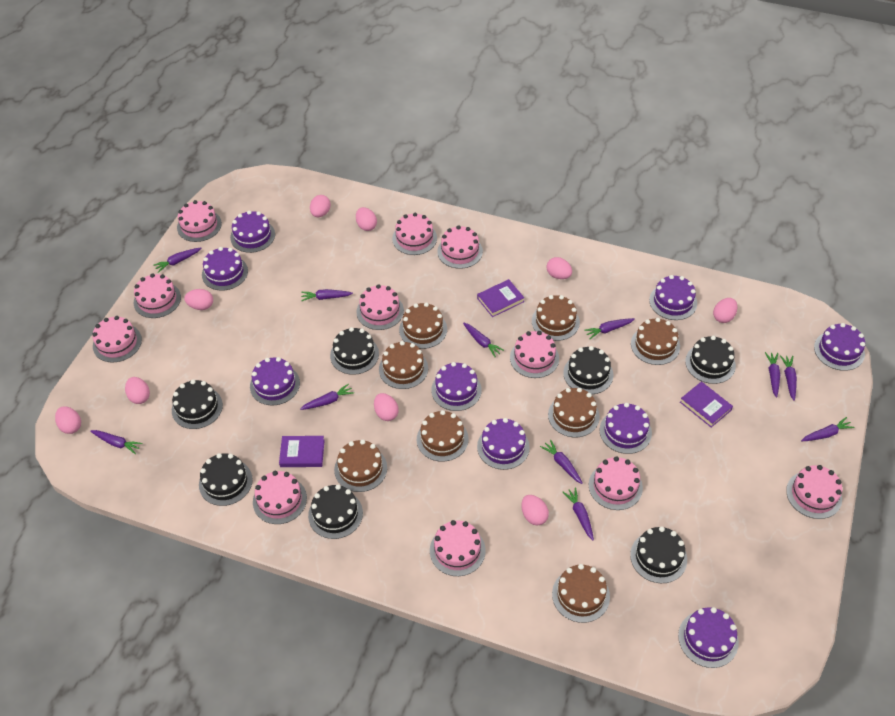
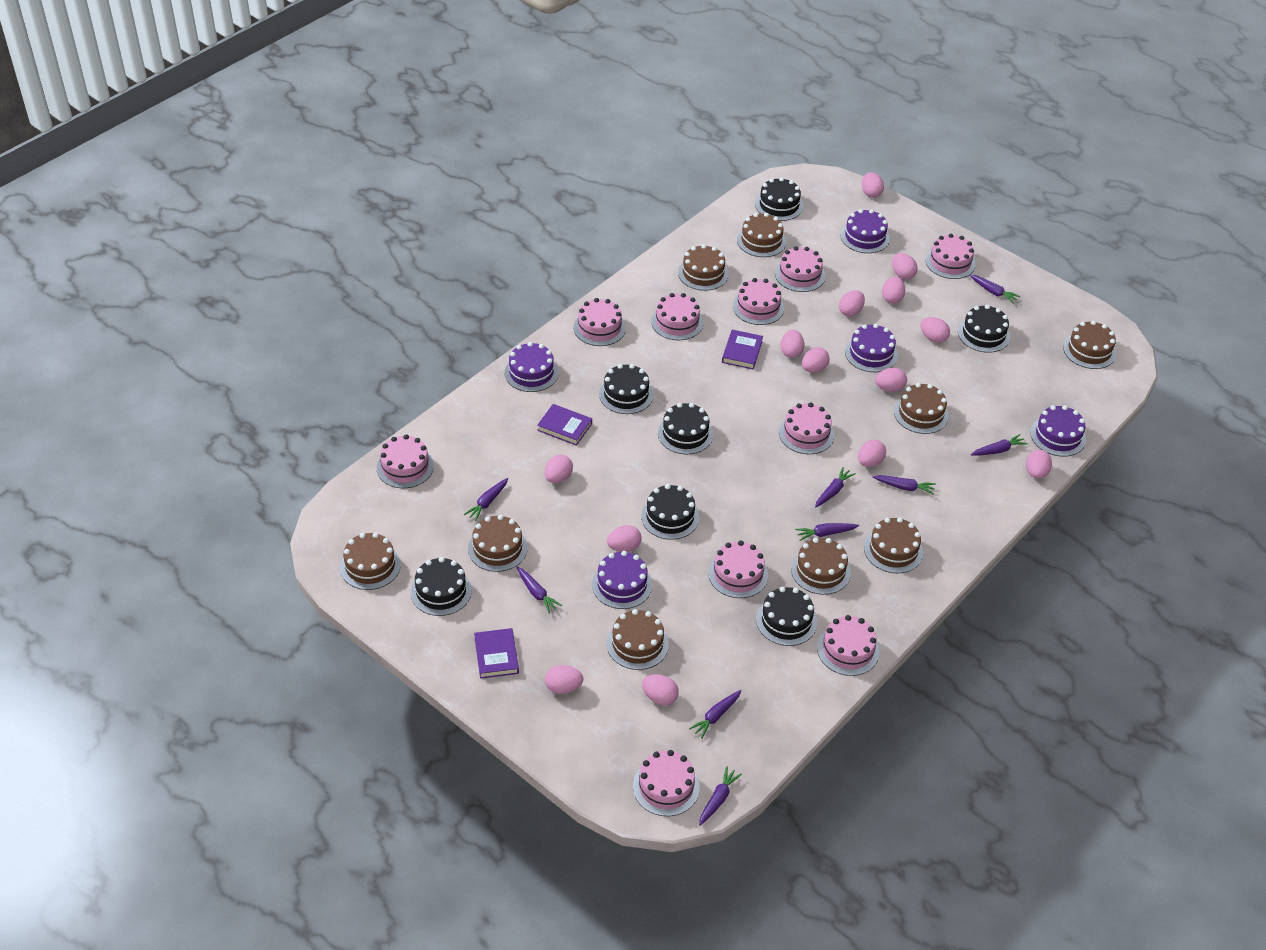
brown cake: [334,440,387,492] [379,341,428,389] [399,302,447,349] [417,410,468,462] [532,295,580,341] [548,388,600,437] [552,564,610,623] [631,318,680,365] = 8 -> [340,532,401,590] [468,515,528,572] [607,609,669,670] [678,244,729,291] [737,213,786,257] [791,538,851,595] [864,517,923,573] [894,383,949,434] [1063,321,1116,369] = 9
pink cake: [92,316,142,362] [134,274,181,318] [177,200,222,242] [253,471,307,524] [356,284,404,330] [392,213,437,255] [430,520,486,576] [437,225,483,269] [510,331,559,378] [589,456,643,510] [786,465,842,519] = 11 -> [376,434,434,488] [574,298,626,346] [633,750,699,816] [651,293,703,340] [708,540,768,598] [733,278,784,325] [775,246,825,292] [779,403,834,454] [817,615,879,676] [925,234,976,279] = 10
pink egg: [55,406,81,434] [125,377,150,404] [184,289,213,310] [310,195,331,217] [356,207,377,231] [374,393,399,421] [521,495,549,526] [546,257,572,279] [713,298,737,323] = 9 -> [545,455,573,483] [545,665,583,694] [607,525,642,552] [642,674,679,705] [781,330,804,358] [802,347,830,373] [839,290,865,317] [858,440,886,467] [862,172,884,198] [875,368,907,392] [882,276,905,304] [892,253,918,279] [920,317,950,343] [1026,450,1052,479] = 14
purple cake: [202,247,248,291] [230,210,275,253] [250,357,300,405] [431,362,482,411] [477,418,530,470] [600,403,652,454] [649,275,697,320] [678,607,739,668] [814,323,865,371] = 9 -> [505,342,558,392] [592,551,652,609] [841,209,890,253] [845,324,898,372] [1030,405,1086,457] = 5
purple carrot: [90,430,143,454] [153,247,201,273] [300,384,354,410] [301,289,353,301] [463,322,504,357] [540,440,583,484] [563,487,594,540] [584,318,635,339] [765,352,780,397] [780,355,797,401] [801,417,854,441] = 11 -> [464,478,508,521] [516,567,562,613] [689,690,741,739] [699,766,742,826] [795,523,859,541] [815,467,856,508] [873,475,936,495] [969,274,1020,304] [971,434,1028,456] = 9

